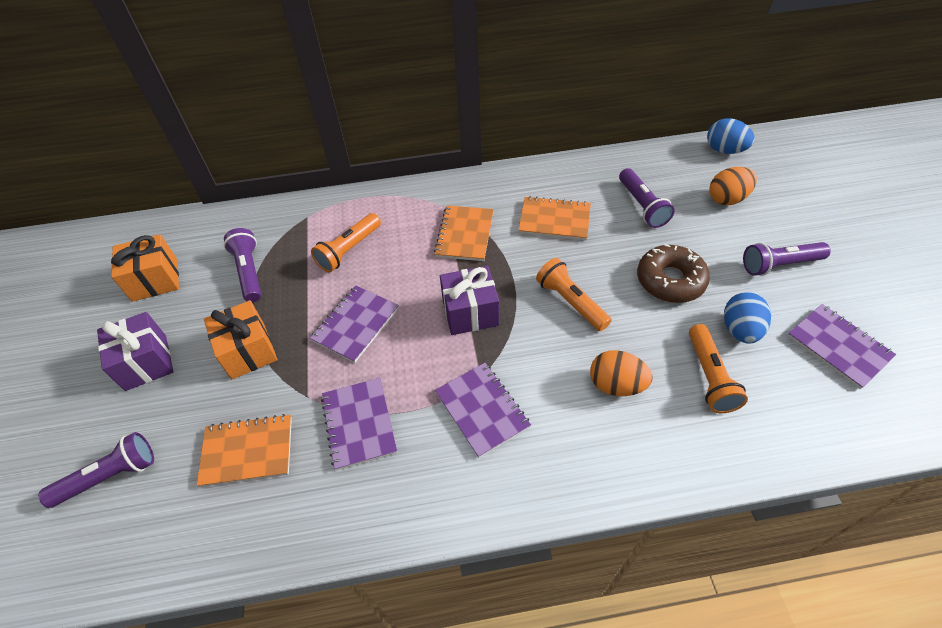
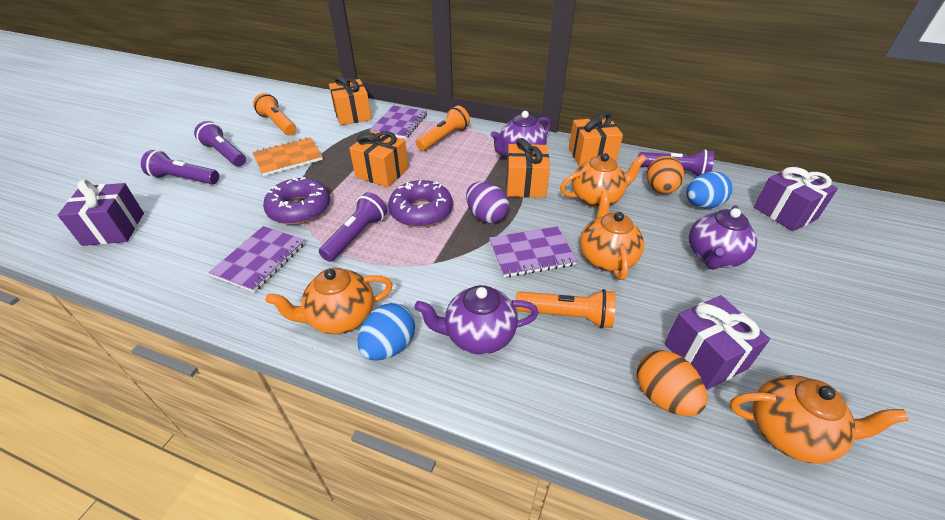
brown donut: [637,244,710,303] = 1 -> none = 0
orange gift: [111,234,179,302] [204,300,277,379] = 2 -> [329,75,372,125] [349,131,408,187] [506,138,550,198] [569,112,623,166] = 4
orange notebook: [197,414,292,487] [434,205,494,261] [518,196,591,240] = 3 -> [253,137,323,176] = 1
orange teapot: none = 0 -> [265,268,393,334] [560,153,647,208] [580,190,644,280] [730,375,909,464] = 4
purple donut: none = 0 -> [263,177,330,225] [388,180,453,228] = 2
purple egg: none = 0 -> [466,182,509,224] = 1
purple gift: [97,312,173,391] [440,266,499,335] = 2 -> [58,180,144,246] [664,295,770,390] [754,166,838,231] = 3
purple notebook: [310,286,399,363] [321,378,397,471] [435,363,531,458] [787,304,896,389] = 4 -> [209,226,305,293] [370,105,427,139] [489,226,577,277] = 3
purple teapot: none = 0 -> [414,285,539,355] [491,111,551,157] [689,205,757,270] = 3

